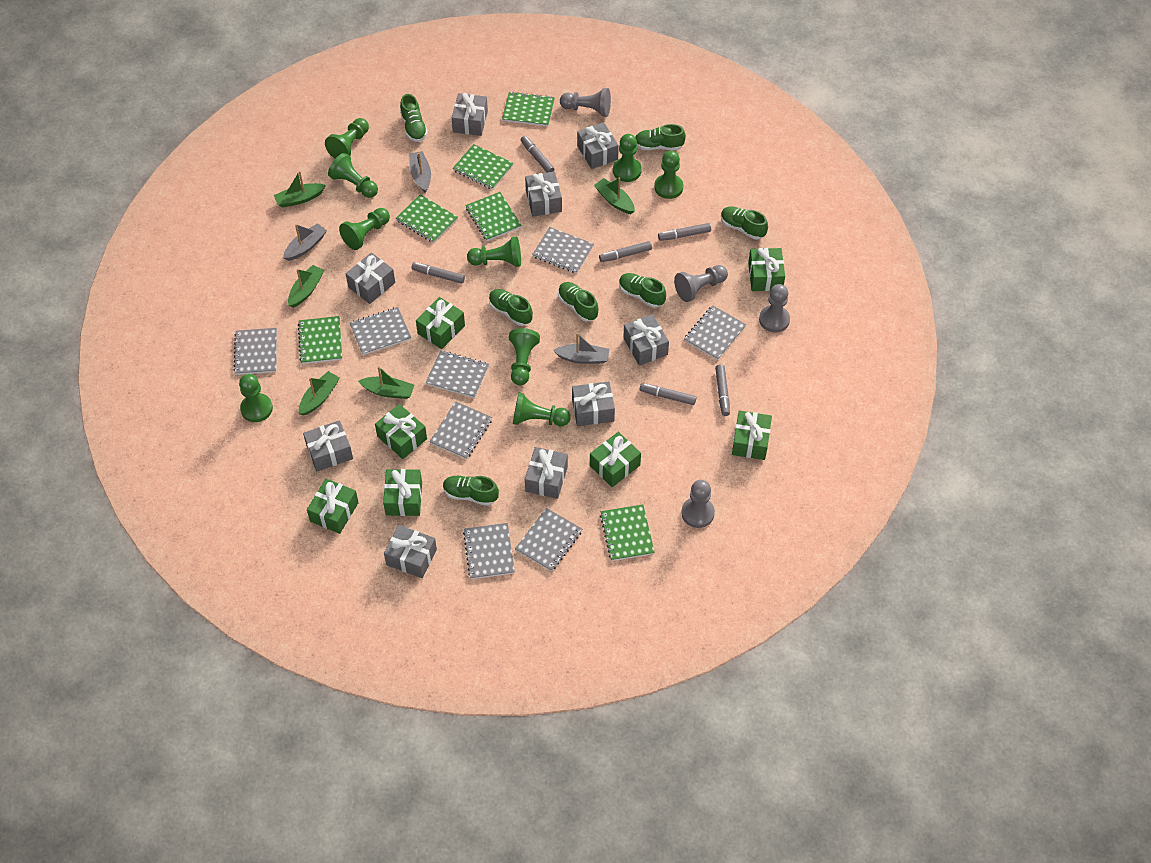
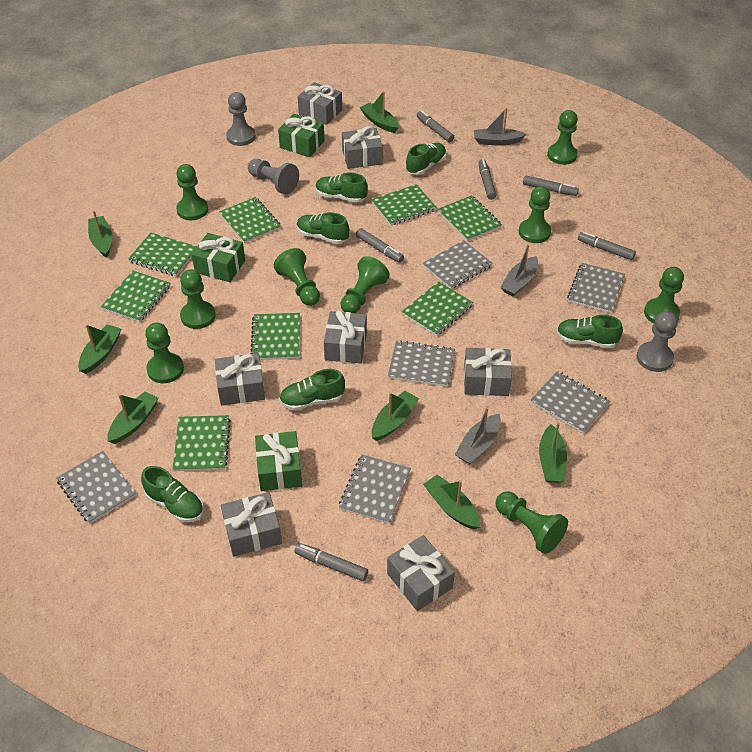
green boat: [274,171,326,208] [288,265,324,308] [299,371,340,416] [358,366,414,399] [594,177,635,214] = 5 -> [78,324,121,374] [88,211,112,258] [107,391,159,444] [360,91,399,133] [371,391,419,441] [423,475,480,529] [539,422,567,483] = 7
green gift: [307,479,359,534] [375,404,427,459] [383,469,422,516] [416,297,465,349] [590,432,641,487] [732,410,772,460] [748,248,785,291] = 7 -> [192,233,245,282] [255,431,302,491] [278,114,325,157] = 3
green notebook: [298,316,342,364] [396,194,458,243] [453,144,513,190] [465,192,522,241] [502,92,555,126] [600,504,655,561] = 6 -> [101,271,170,322] [128,233,197,276] [173,415,231,471] [219,197,281,244] [251,313,300,360] [371,184,437,226] [402,281,473,336] [438,195,502,241] = 8
green shoe: [400,94,428,142] [443,476,499,506] [489,289,533,326] [558,282,598,322] [619,273,666,308] [635,124,686,150] [721,206,768,240] = 7 -> [141,466,204,522] [279,369,345,410] [297,212,349,244] [315,173,368,203] [406,143,446,175] [556,315,623,348] = 6
grey gift: [303,420,353,471] [346,253,395,304] [384,525,437,578] [452,93,488,136] [525,172,562,216] [525,447,568,499] [572,381,615,426] [577,122,619,169] [623,314,669,366] = 9 -> [215,353,265,406] [221,492,282,557] [298,82,342,125] [324,310,367,363] [342,126,383,169] [387,535,455,611] [464,348,512,396] = 7
grey notebook: [233,328,277,375] [350,307,411,355] [425,350,489,398] [429,401,492,459] [463,523,515,579] [515,508,582,572] [532,227,594,274] [684,305,746,360] = 8 -> [56,451,136,524] [339,455,411,524] [388,340,455,387] [422,240,492,289] [531,371,610,434] [567,263,625,313] = 6
grey pawn: [560,88,611,117] [674,265,728,302] [681,480,715,528] [759,284,790,333] = 4 -> [226,92,256,146] [248,159,299,194] [636,311,678,372] = 3

